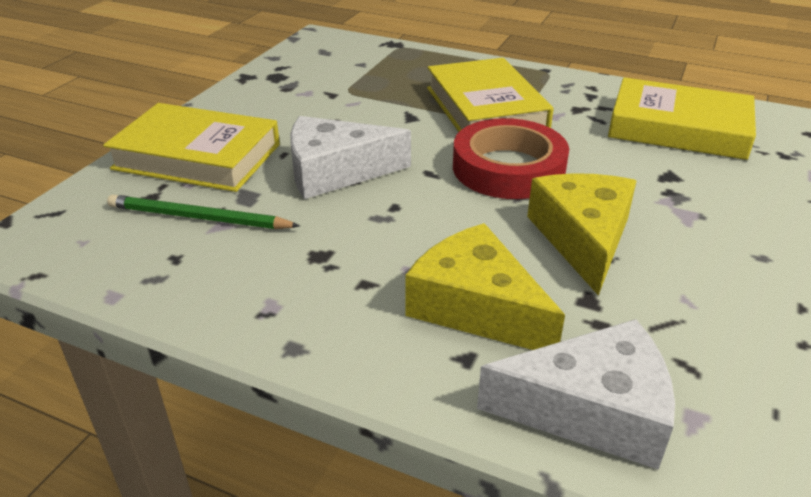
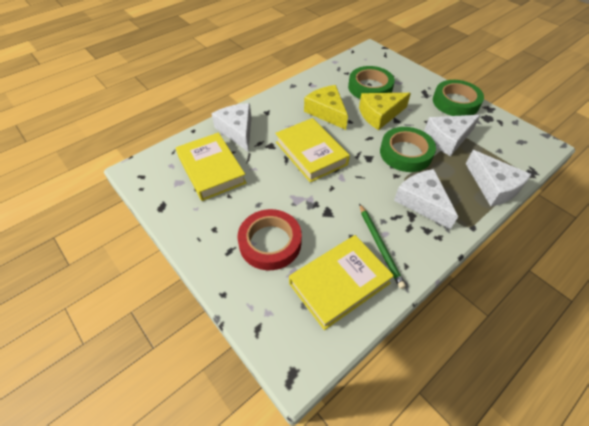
green tape: none = 0 -> [348,66,395,99] [380,127,436,172] [433,80,484,116] = 3
white cheese: [290,116,411,199] [477,319,675,470] = 2 -> [212,103,252,152] [394,169,458,229] [424,115,480,156] [466,150,532,206] = 4

